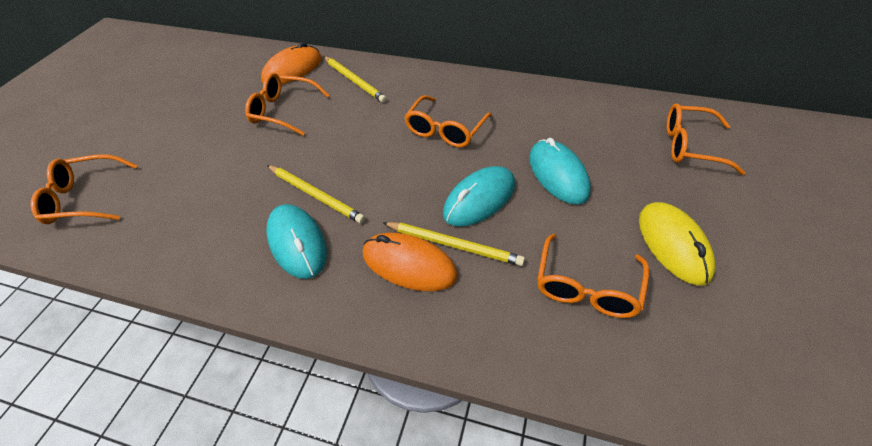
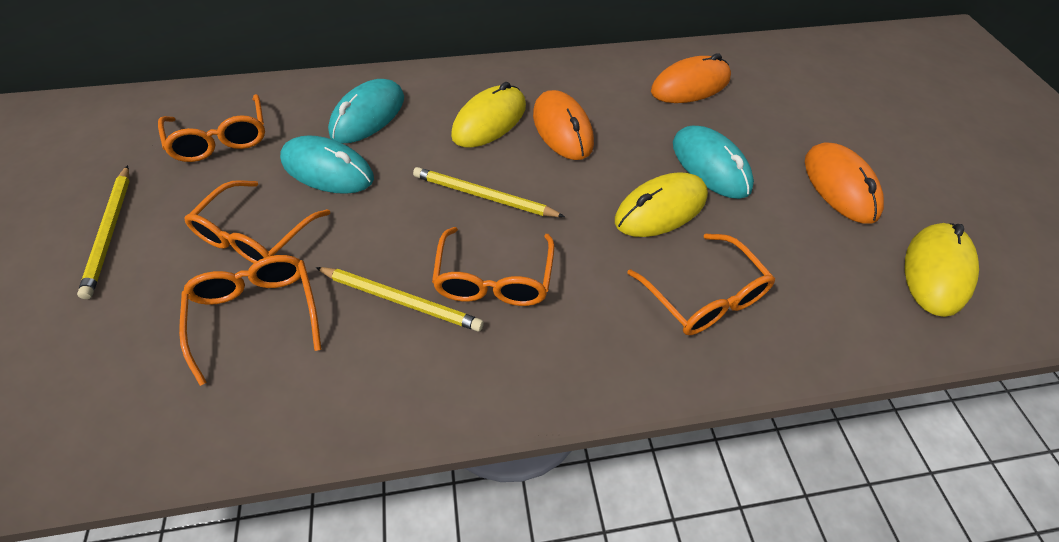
orange mouse: [261,42,322,85] [363,233,458,291] = 2 -> [533,90,594,160] [651,53,731,103] [805,143,884,224] = 3
yellow mouse: [639,202,715,286] = 1 -> [451,82,526,147] [615,172,708,237] [905,223,979,317] = 3

